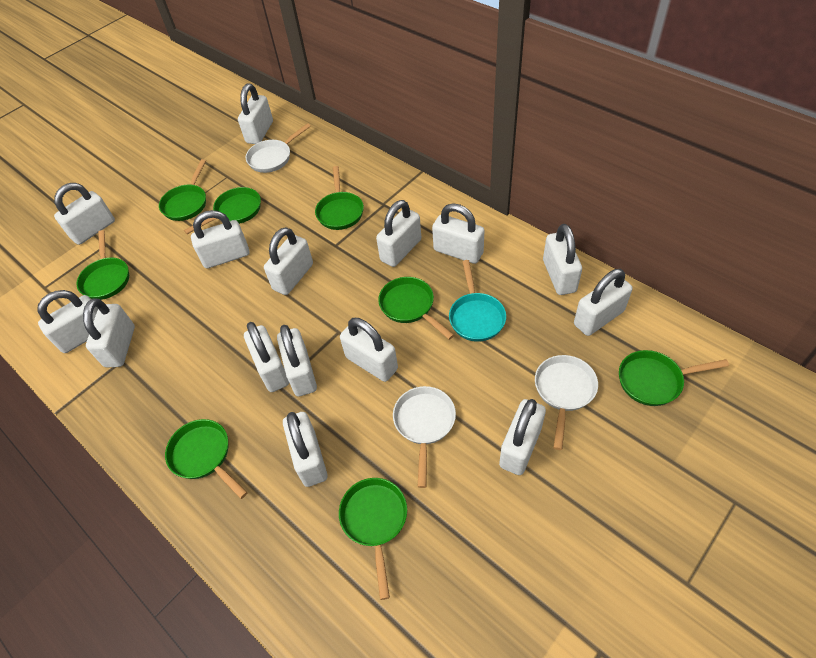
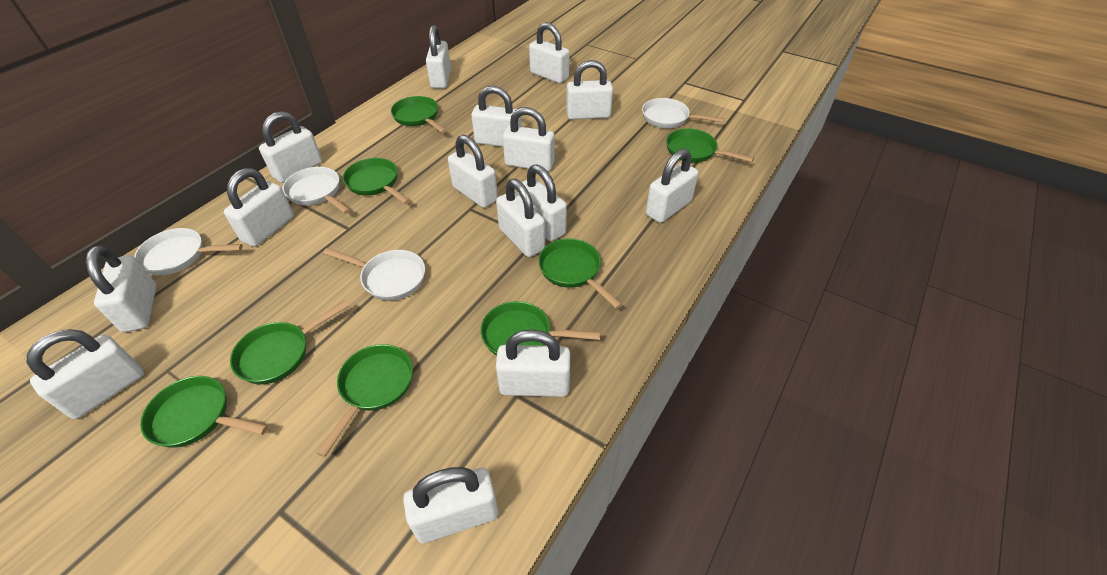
turquoise pan: [449,260,506,342] = 1 -> none = 0
white pan: [246,123,311,173] [393,386,456,488] [535,355,598,450] = 3 -> [134,228,243,275] [283,167,350,214] [323,248,425,301] [642,98,725,128] = 4

